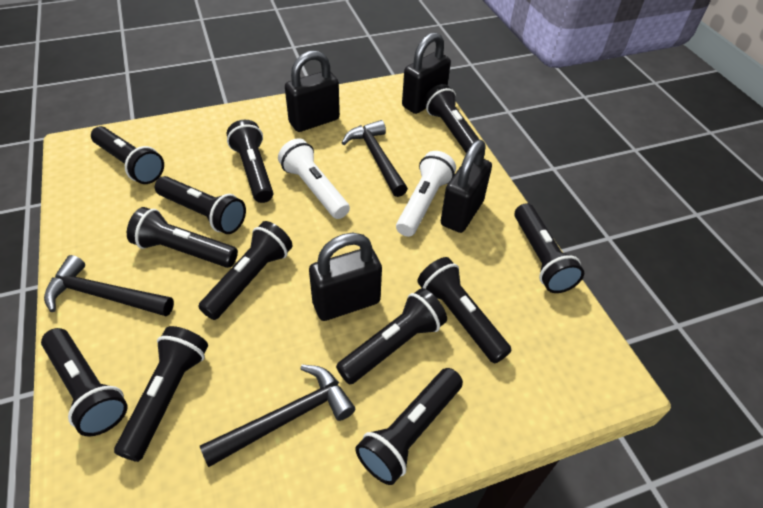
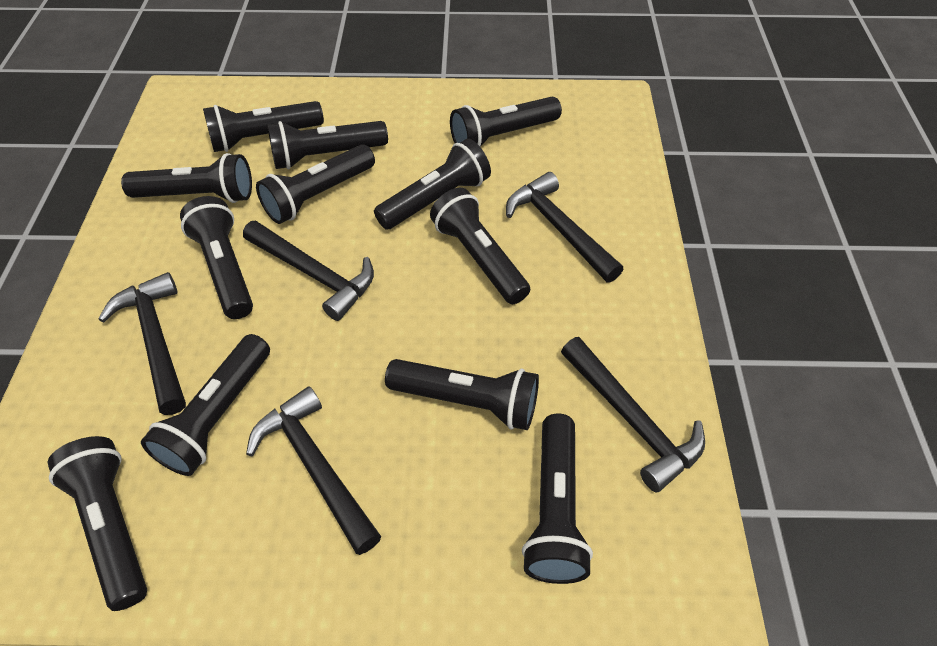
black hammer: [44,255,174,316] [200,365,355,467] [342,120,408,197] = 3 -> [98,272,186,415] [243,221,374,321] [246,386,381,555] [506,172,623,283] [561,337,705,493] = 5
black padlock: [285,50,340,132] [309,233,382,321] [402,32,451,114] [441,140,492,233] = 4 -> none = 0
white flashlight: [278,138,350,219] [396,151,456,237] = 2 -> none = 0

